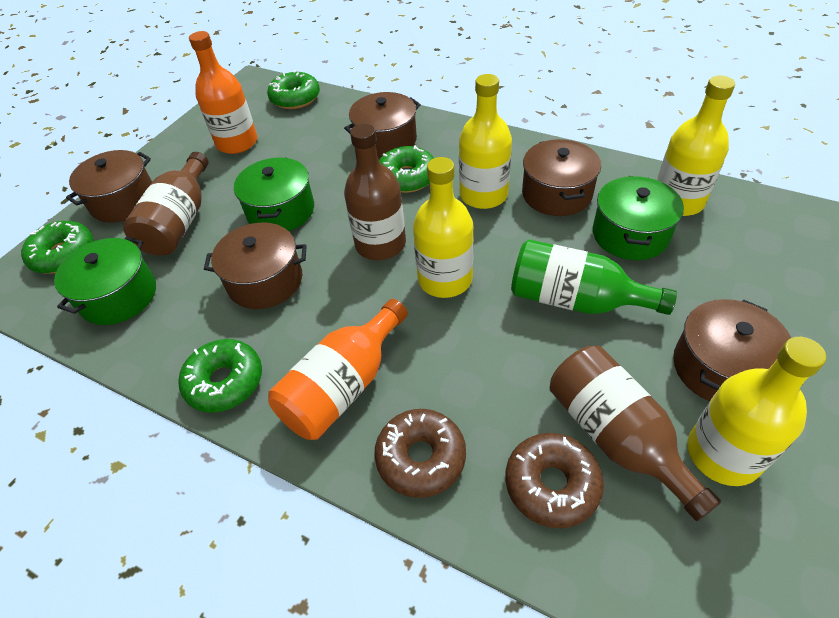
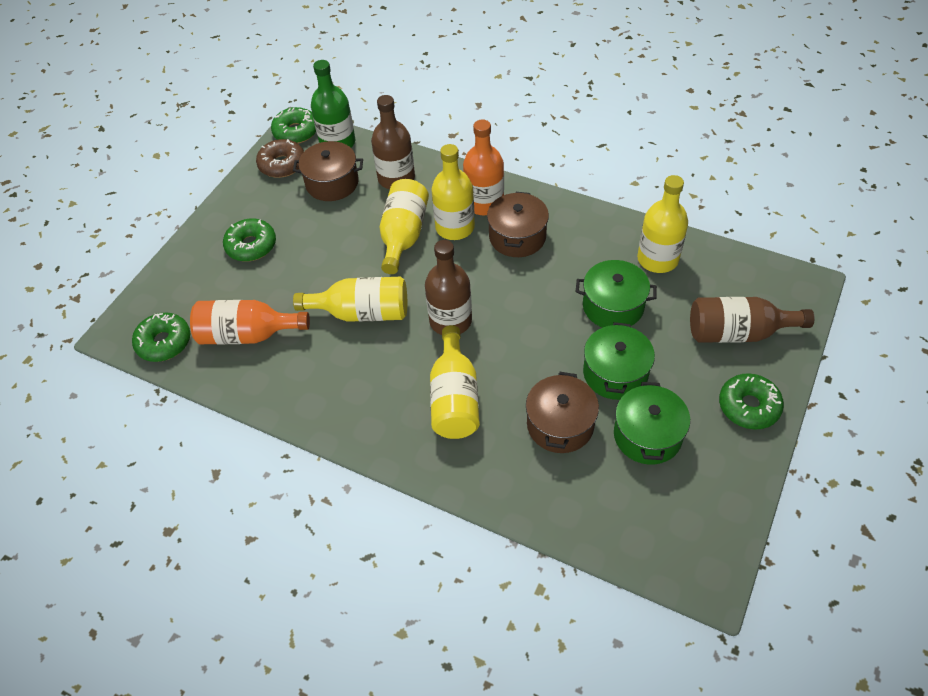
brown donut: [374,409,466,498] [506,433,604,528] = 2 -> [256,139,304,178] = 1
brown pot: [66,150,152,223] [204,223,307,309] [344,92,421,159] [522,139,601,216] [673,299,791,401] = 5 -> [293,141,363,201] [487,192,549,257] [526,372,599,453] = 3
yellow bottle: [413,157,474,298] [459,74,512,209] [657,76,735,216] [687,337,826,486] = 4 -> [293,277,407,322] [380,179,429,274] [430,325,480,439] [431,144,475,240] [637,175,688,273] = 5

